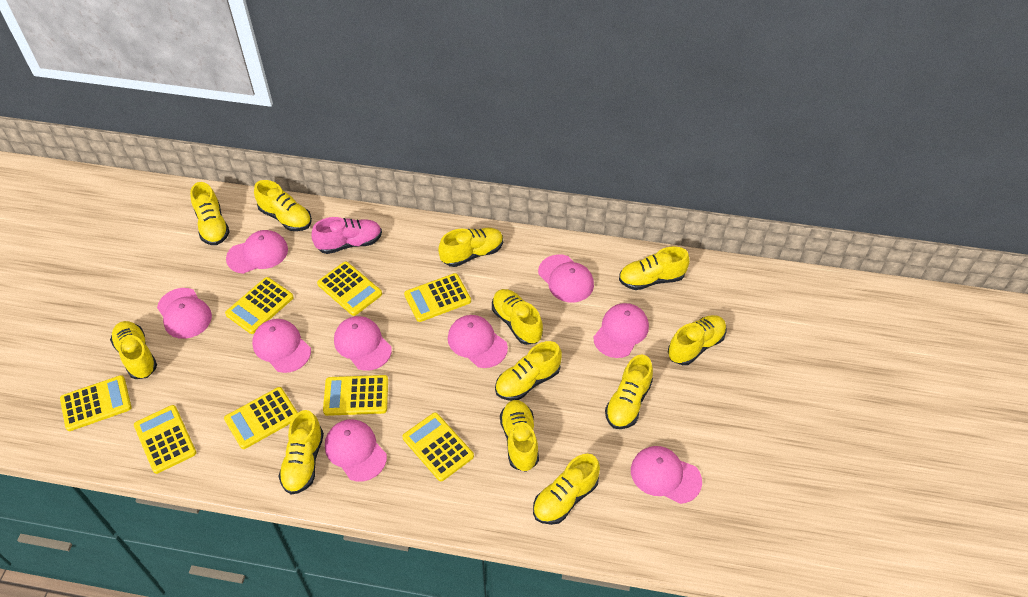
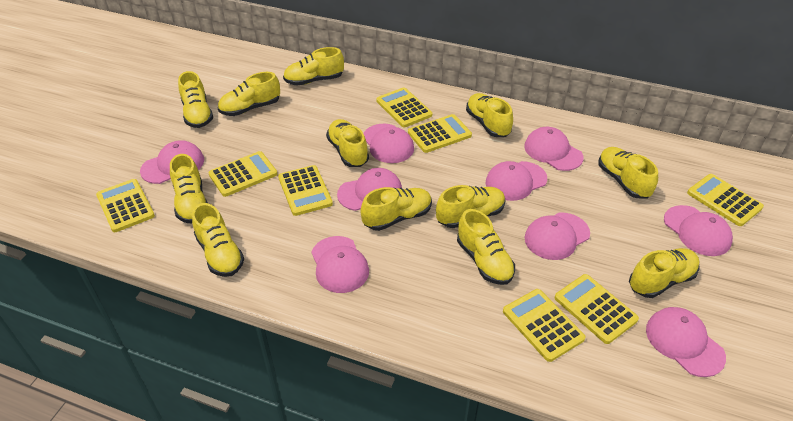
pink shoe: [312,217,382,254] = 1 -> none = 0

